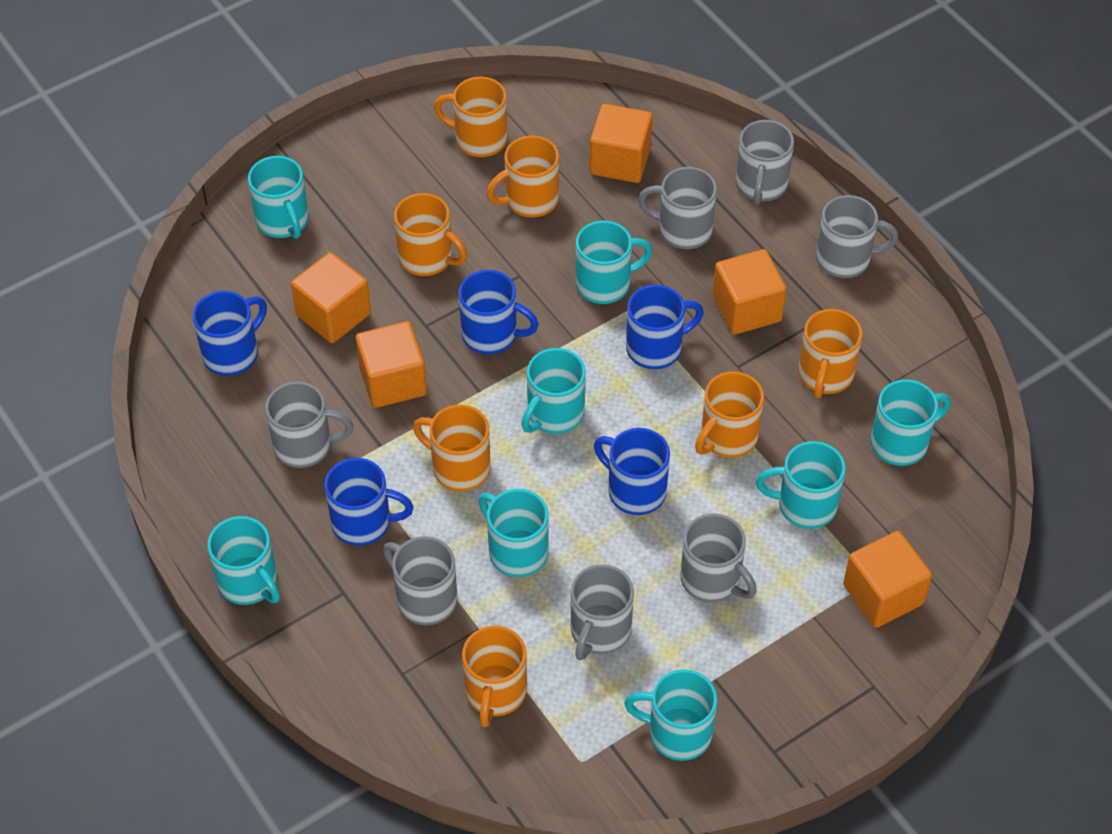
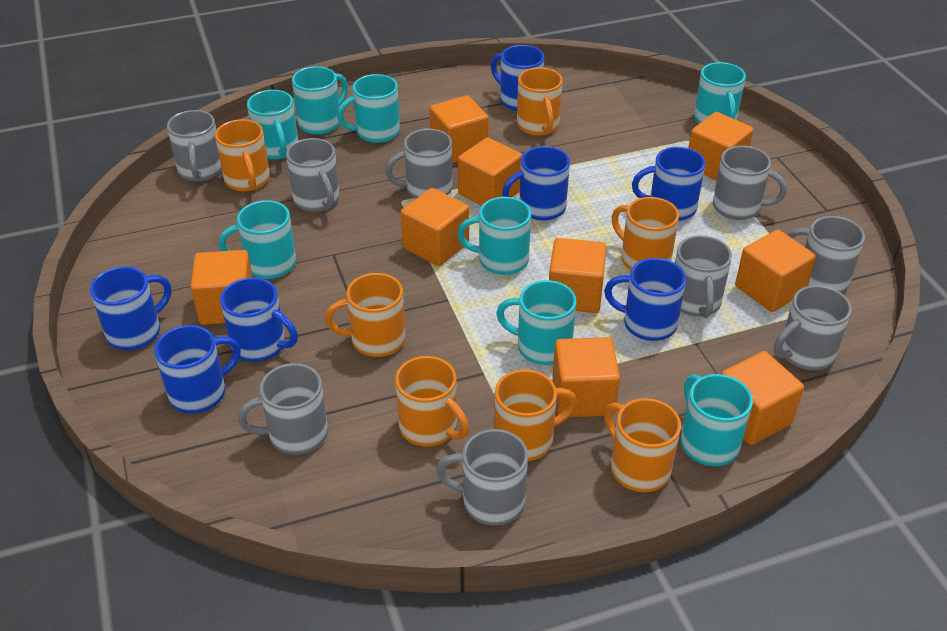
blue mug: [193,291,267,376] [325,458,414,546] [459,270,539,354] [594,428,670,515] [626,285,704,369] = 5 -> [90,267,171,350] [154,325,241,413] [220,277,298,362] [491,45,544,111] [502,146,570,221] [604,258,686,341] [632,147,705,221] = 7
grey mug: [265,381,354,468] [383,536,457,625] [571,564,634,660] [638,167,717,249] [681,514,757,602] [736,120,794,204] [816,195,898,278] = 7 -> [167,110,222,182] [238,363,328,455] [286,138,340,212] [385,129,453,199] [436,429,528,526] [675,235,732,318] [713,146,787,220] [774,285,852,370] [787,216,865,293] = 9
orange cube: [291,252,371,343] [356,321,427,408] [590,104,653,183] [712,249,787,335] [843,531,932,628] = 5 -> [190,250,253,325] [401,188,469,266] [429,95,488,163] [458,137,522,206] [549,238,607,313] [552,337,620,417] [688,112,753,181] [721,351,804,445] [735,230,816,312] = 9

